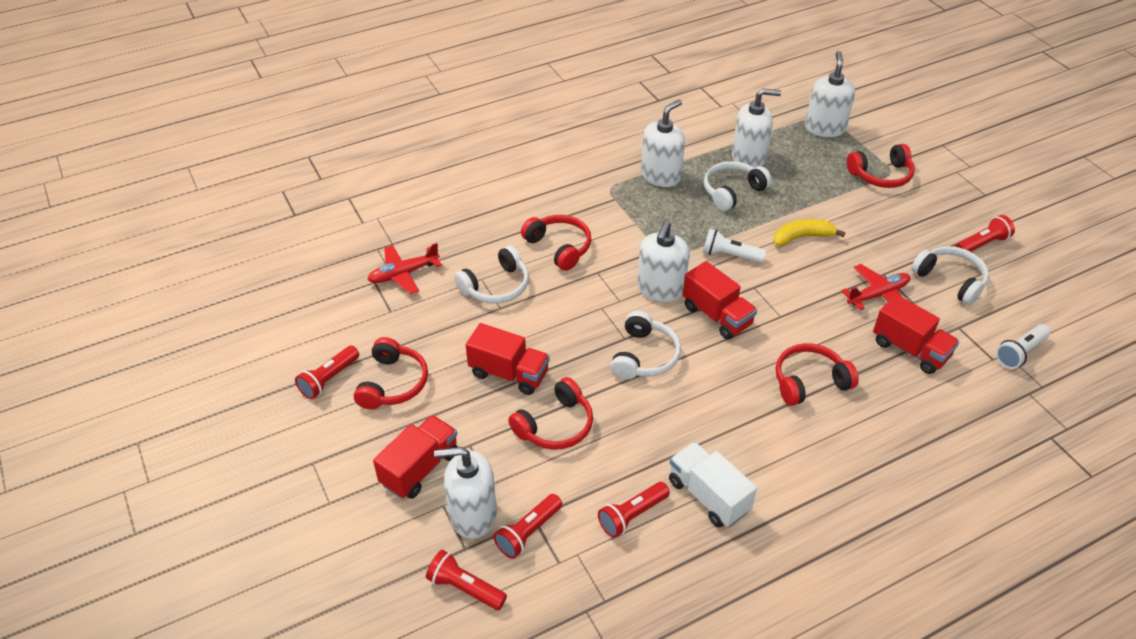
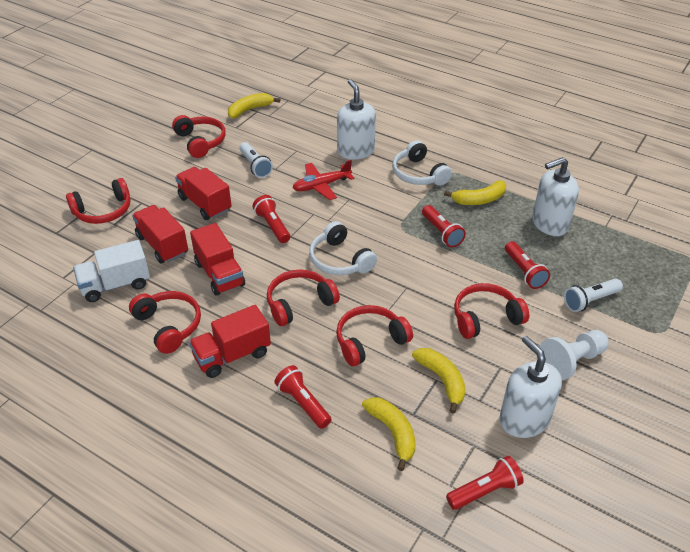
red headphones: [354,337,428,410] [508,377,593,450] [521,215,591,271] [776,343,859,406] [847,144,915,188] = 5 -> [66,178,130,224] [129,291,201,354] [172,115,226,158] [267,269,340,326] [336,305,413,366] [454,283,529,339] = 6
red plane: [367,243,442,294] [841,264,910,310] = 2 -> [293,160,354,200] = 1
white headphones: [454,246,529,304] [610,311,681,380] [704,161,772,211] [911,246,989,305] = 4 -> [309,221,377,275] [392,140,452,186] = 2
white pawn: none = 0 -> [540,330,609,380] = 1
white soap dispenser: [434,447,497,539] [637,221,690,302] [641,99,685,187] [732,88,781,168] [805,51,855,137] = 5 -> [337,79,376,160] [499,336,562,438] [532,157,579,236] = 3
yellow banana: [773,219,845,246] = 1 -> [228,93,280,118] [362,397,416,471] [412,348,466,414] [444,180,507,205] = 4

